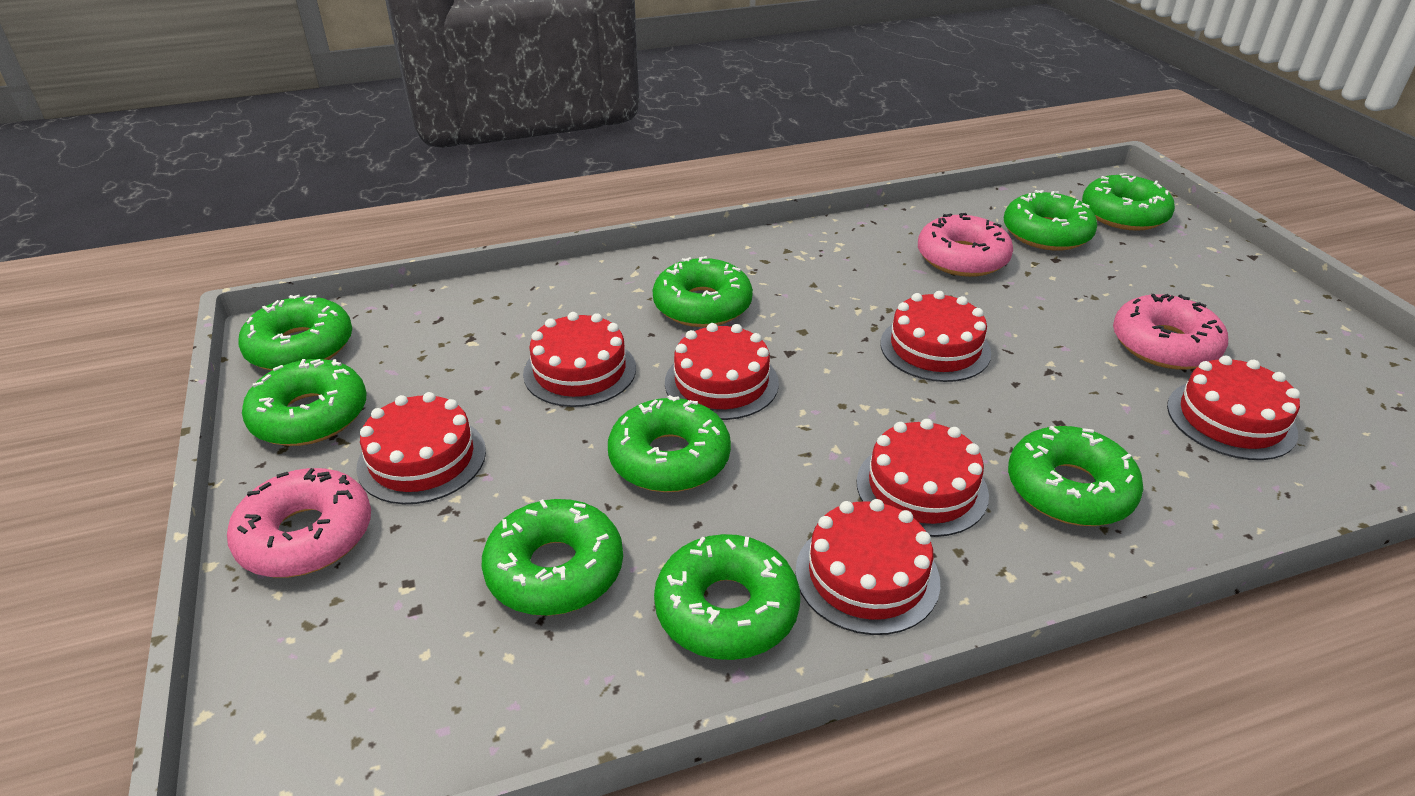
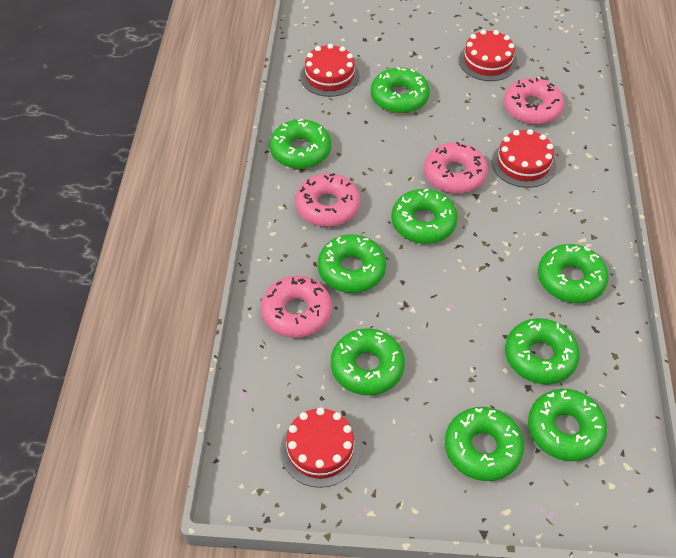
pink donut: [227,468,371,578] [918,213,1013,277] [1113,294,1228,370] = 3 -> [261,276,332,338] [295,173,360,227] [424,142,488,194] [504,77,564,125] = 4
red cake: [356,392,486,504] [523,312,636,407] [665,323,779,420] [795,499,940,635] [857,419,989,537] [880,291,991,382] [1167,356,1300,460] = 7 -> [280,407,361,488] [300,44,360,97] [459,29,517,81] [492,129,556,188] = 4

